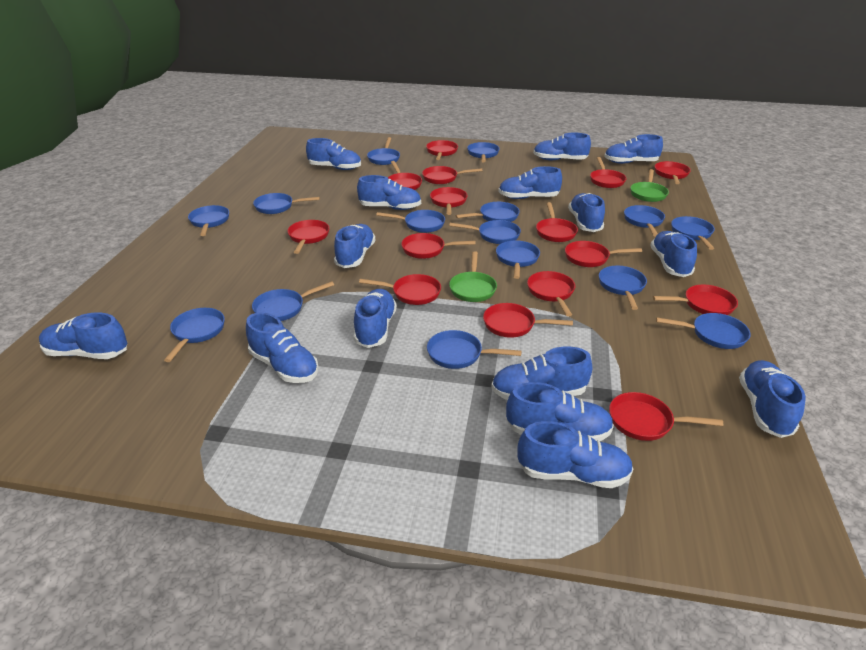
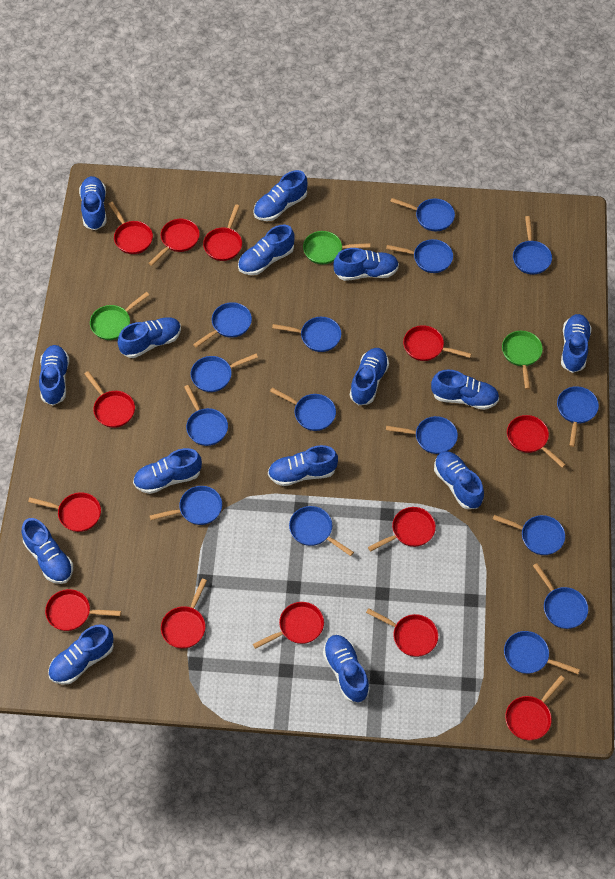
green pan: [449,251,497,302] [630,169,669,202] = 2 -> [90,292,149,340] [303,231,370,265] [502,331,543,389] = 3
red pan: [287,220,329,254] [359,274,441,305] [388,161,422,190] [401,233,475,259] [422,166,482,184] [426,140,458,160] [430,187,468,215] [483,303,573,338] [527,271,575,316] [536,202,578,242] [565,241,642,267] [590,157,627,188] [609,392,723,441] [653,285,738,315] [655,161,691,184] = 15 -> [28,492,101,532] [45,589,121,631] [84,371,135,428] [109,202,153,254] [149,219,200,266] [161,579,207,649] [203,204,242,261] [253,602,324,649] [366,608,438,657] [368,507,436,552] [403,325,471,361] [505,675,565,740] [507,415,566,468] = 13

